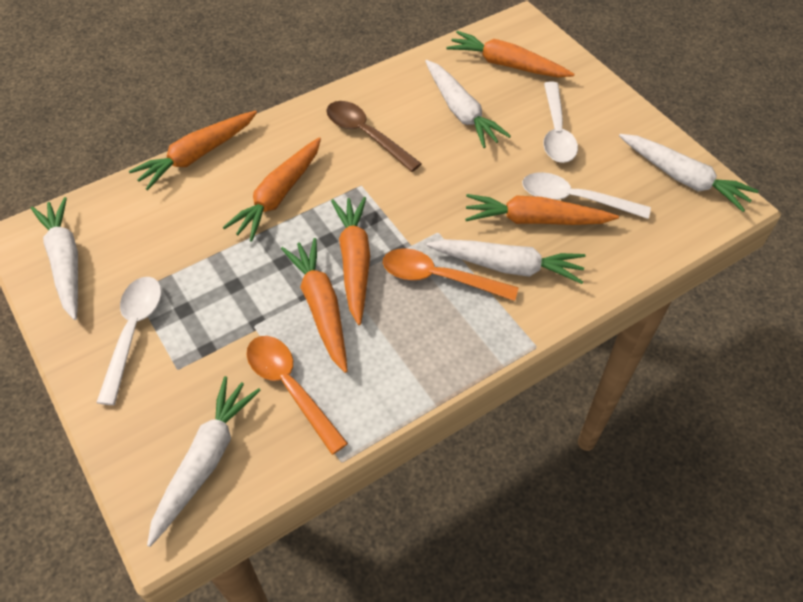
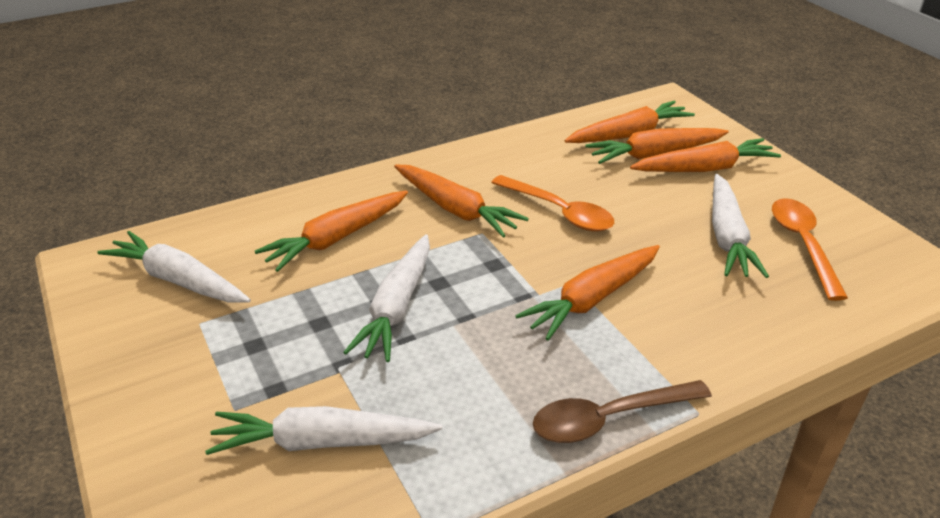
white carrot: [31,197,78,320] [147,376,261,547] [425,60,511,148] [427,239,585,284] [619,134,759,212] = 5 -> [97,231,251,303] [205,406,442,455] [343,234,430,362] [712,174,769,278] = 4
white spoon: [96,277,162,405] [522,172,651,219] [543,81,578,163] = 3 -> none = 0

